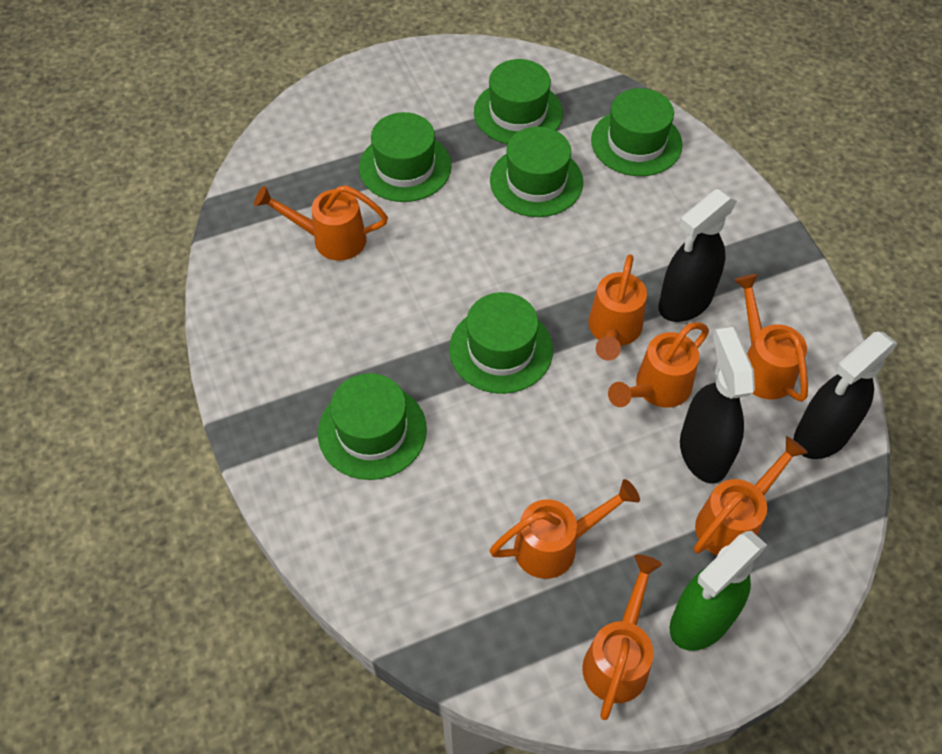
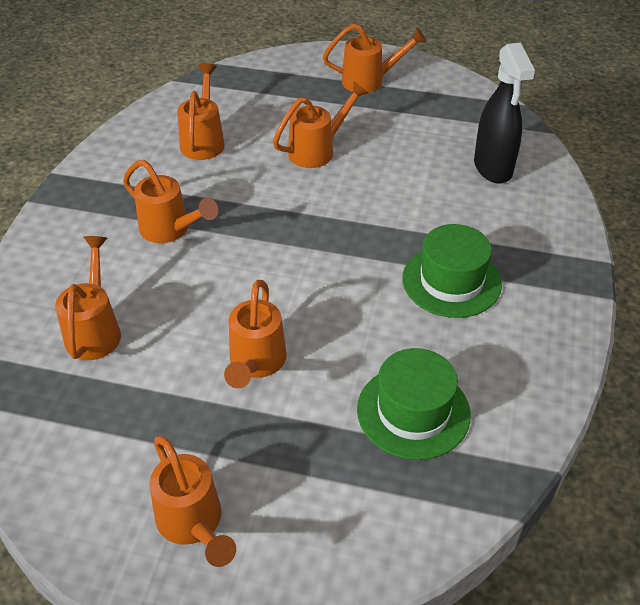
black spray bottle: [658,189,737,322] [680,327,755,483] [794,332,898,459] = 3 -> [474,43,535,183] = 1
green hat: [318,373,427,480] [359,112,452,202] [449,292,553,394] [474,59,563,144] [490,126,583,217] [591,88,683,176] = 6 -> [357,348,471,460] [402,224,502,318] = 2
green spray bottle: [670,531,767,651] = 1 -> none = 0

